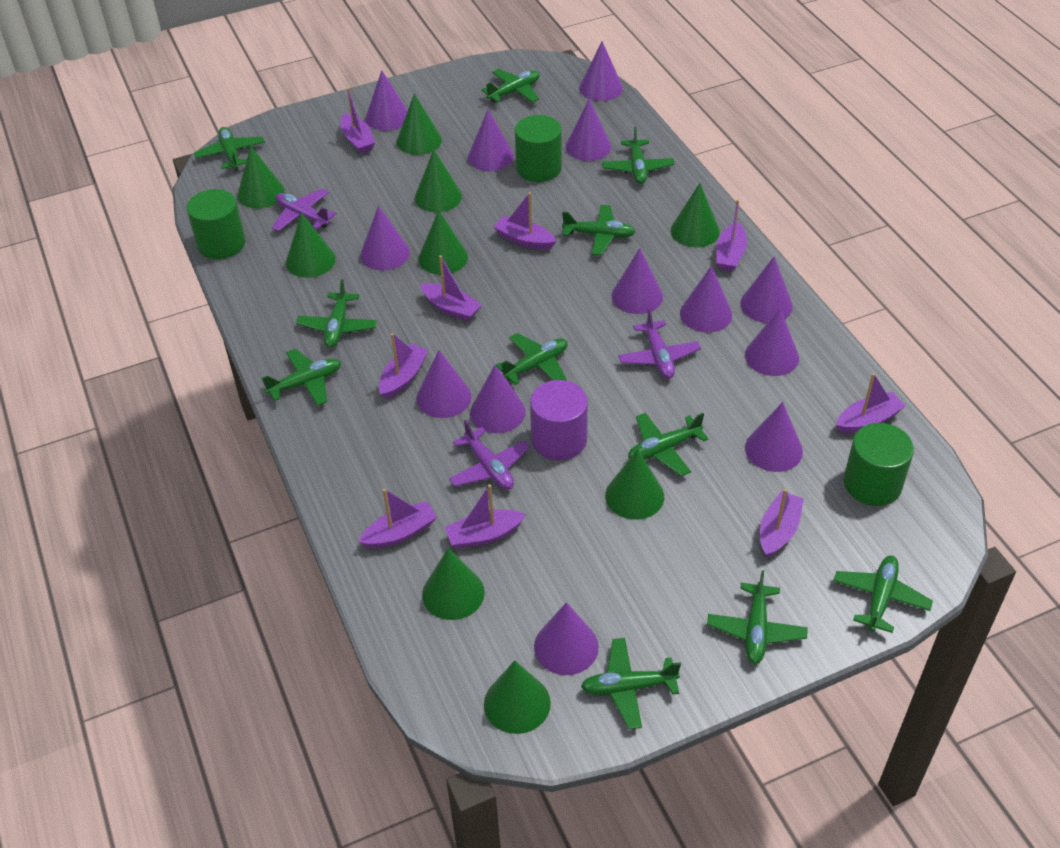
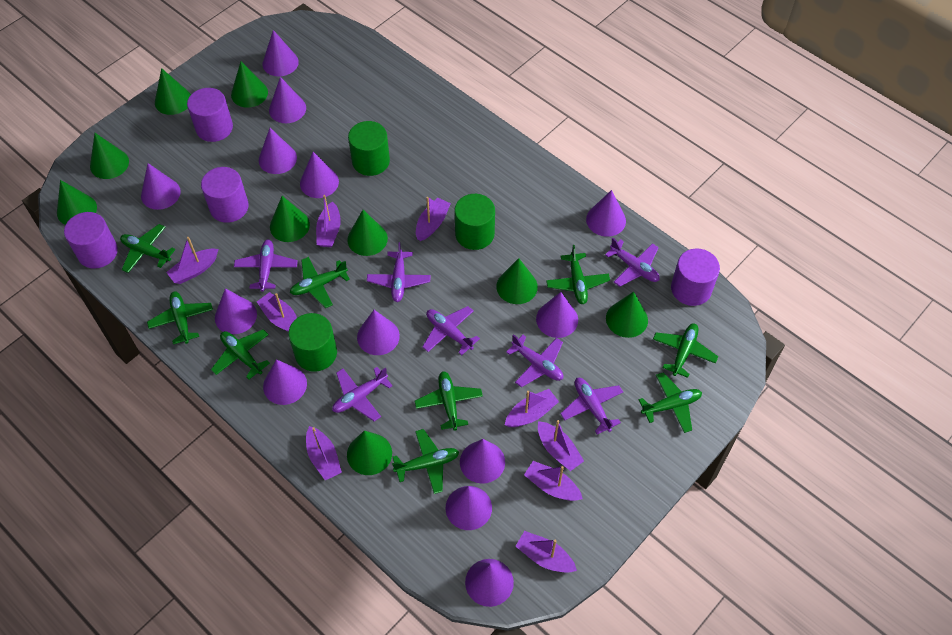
green plane: [194,127,265,171] [262,349,341,406] [296,279,377,348] [481,69,540,103] [496,333,568,385] [562,205,636,255] [581,638,681,729] [602,126,674,184] [628,413,709,477] [707,570,808,664] [833,556,933,633] = 11 -> [120,224,175,273] [147,291,213,344] [211,329,270,379] [290,257,350,308] [392,429,459,494] [415,371,483,431] [546,245,610,304] [639,372,702,433] [653,323,718,378] = 9
purple cylinder: [530,380,588,460] = 1 -> [64,212,118,269] [187,88,233,142] [201,167,249,223] [671,249,720,306] = 4
purple plane: [272,188,337,231] [449,420,530,490] [618,308,701,379] = 3 -> [234,240,298,292] [332,367,392,421] [367,242,431,302] [422,306,480,355] [506,334,563,387] [560,378,623,434] [605,238,660,287] = 7

